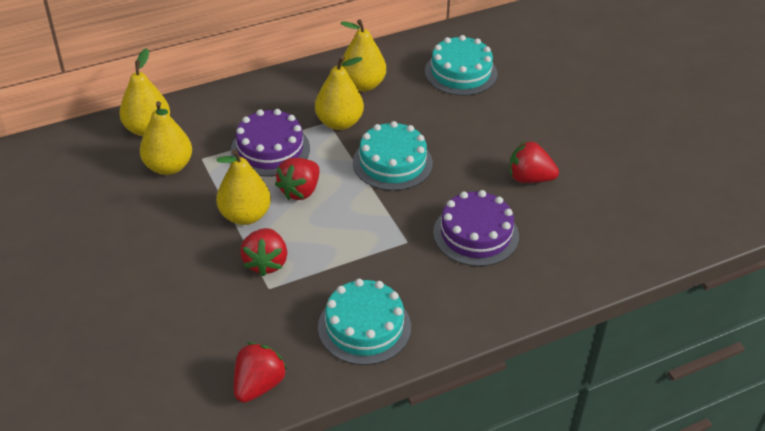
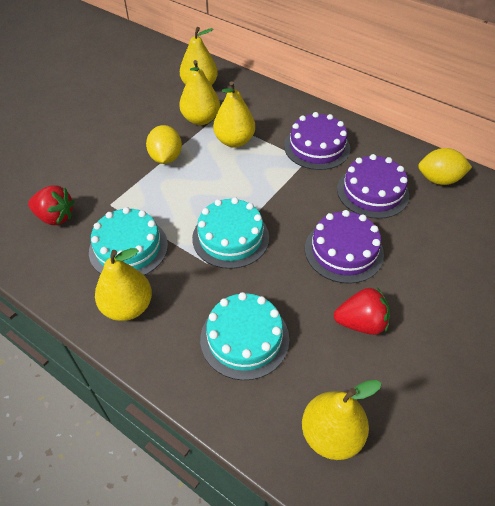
purple cake: [231,109,310,177] [433,190,519,266] = 2 -> [284,112,350,170] [305,210,384,284] [337,154,409,219] = 3
red strawberry: [234,342,287,403] [240,228,287,276] [275,158,319,200] [510,141,559,183] = 4 -> [28,185,75,225] [334,288,390,335] = 2
yellow lemon: none = 0 -> [146,125,182,164] [418,148,472,185] = 2

